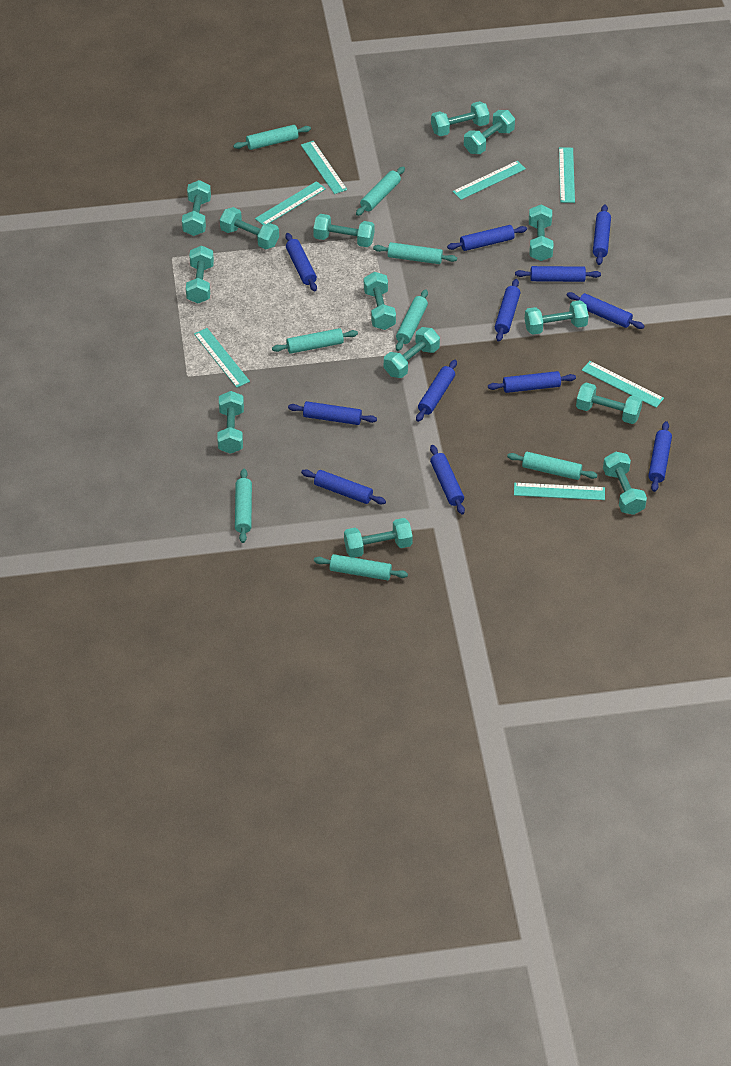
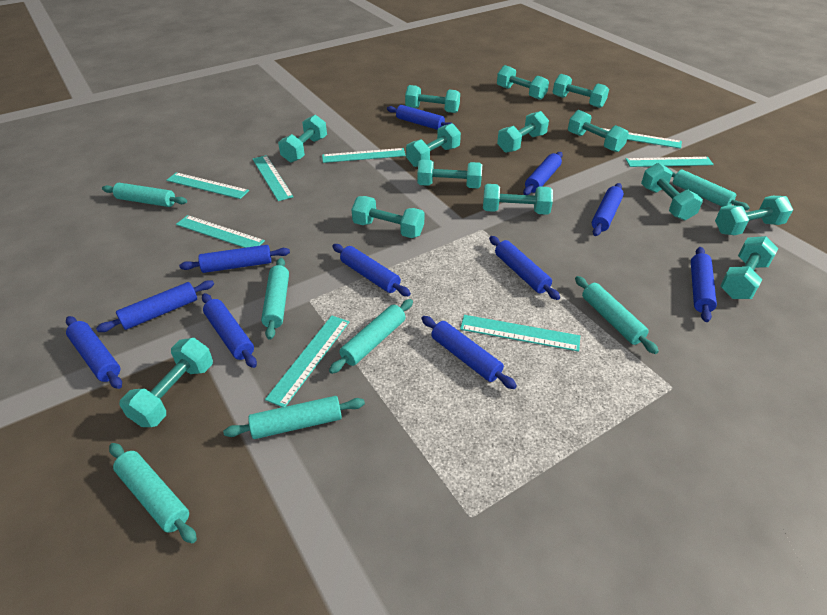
blue rolling pin: [285,233,317,291] [288,401,377,425] [301,469,386,504] [416,360,457,422] [430,445,465,515] [447,225,527,251] [488,371,576,393] [495,279,520,342] [515,266,601,282] [567,292,645,329] [593,204,611,265] [648,421,672,492] = 12 -> [66,316,122,389] [96,280,214,332] [179,245,290,273] [202,293,257,368] [332,244,411,296] [387,105,451,130] [421,316,517,389] [489,236,560,300] [523,152,563,195] [592,183,624,236] [691,247,717,322] = 11
turquoise rolling pin: [233,125,311,150] [235,469,252,543] [272,328,358,354] [314,554,408,580] [356,166,405,216] [373,242,457,264] [396,289,428,351] [507,452,597,480] = 8 -> [102,183,187,207] [109,443,197,543] [223,396,365,439] [261,258,289,340] [329,299,413,374] [575,276,659,354] [671,170,750,211] = 7
turquoise ruler: [194,328,250,388] [255,181,326,225] [301,141,347,194] [453,161,526,200] [514,483,605,500] [559,147,575,203] [582,361,664,408] = 7 -> [166,172,249,199] [176,215,265,248] [252,155,293,201] [265,316,349,407] [322,148,406,163] [460,315,580,352] [602,128,682,149] [626,157,714,167] = 8

